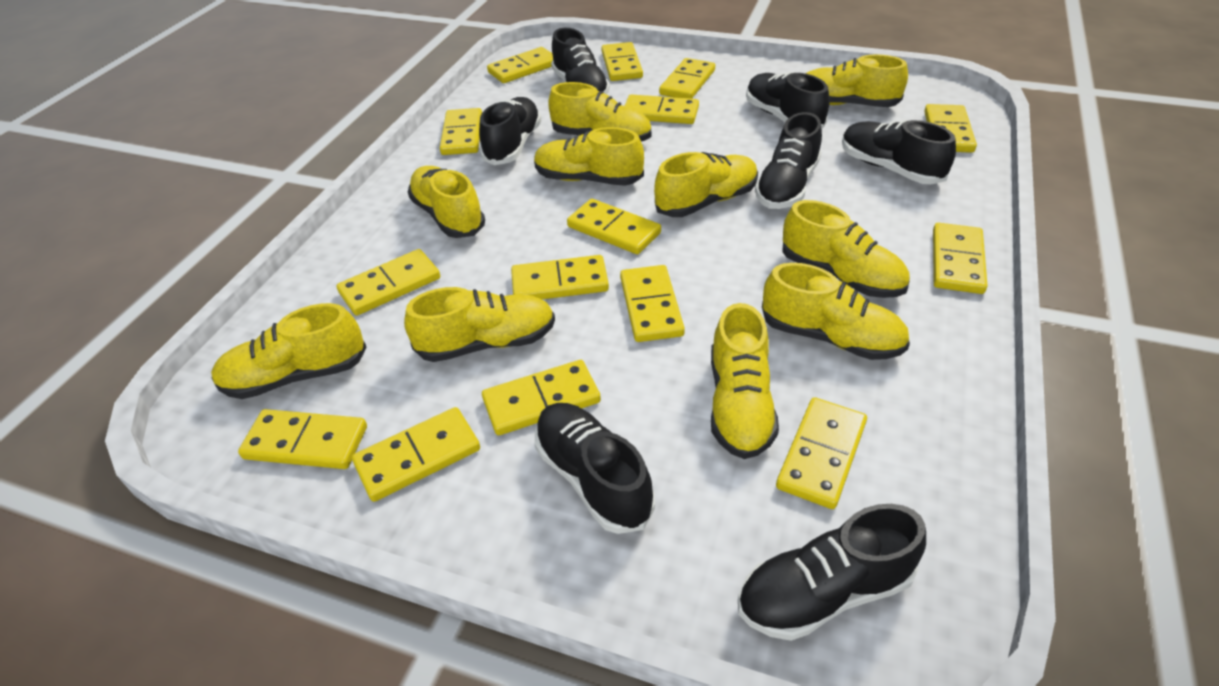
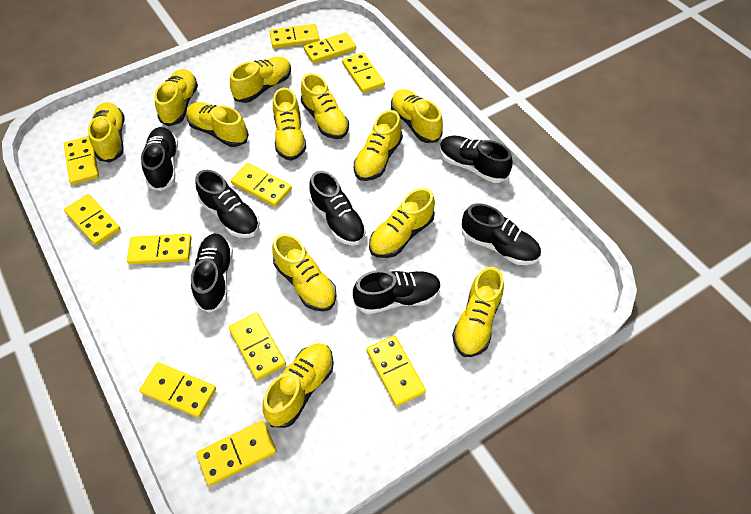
yellow domino: [238,409,367,469] [336,249,440,316] [352,407,480,502] [440,108,482,155] [482,360,601,435] [487,47,553,83] [511,255,609,299] [567,199,661,254] [601,42,643,81] [620,265,685,342] [625,94,699,124] [659,58,715,99] [776,397,867,509] [924,104,977,153] [933,223,988,294] = 15 -> [64,136,99,185] [64,194,121,246] [127,234,192,265] [139,362,216,418] [196,421,277,486] [229,312,286,380] [231,163,292,207] [270,24,320,48] [304,32,356,64] [342,53,385,93] [366,335,426,407] = 11
yellow shoe: [211,303,367,399] [404,287,555,362] [408,166,485,238] [534,127,644,186] [548,82,651,142] [654,152,758,217] [711,303,779,459] [762,263,910,360] [782,200,910,298] [806,54,908,107] = 10 -> [88,102,125,162] [154,69,198,126] [187,102,249,147] [230,57,291,103] [262,343,334,428] [272,233,337,311] [273,88,306,161] [301,73,349,139] [354,110,403,181] [369,188,435,258] [391,89,443,143] [452,267,504,357] = 12

